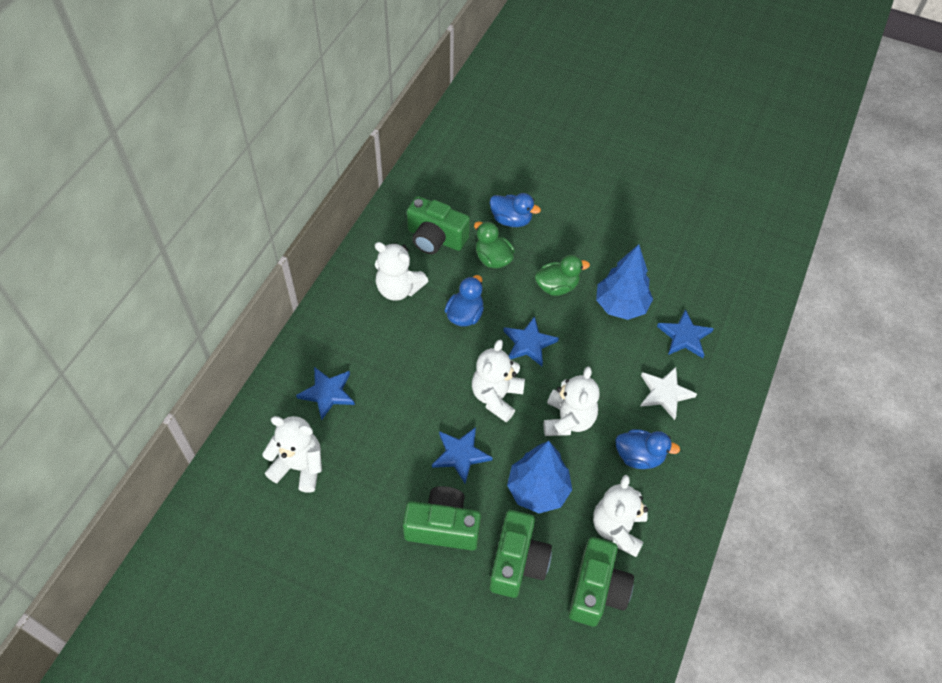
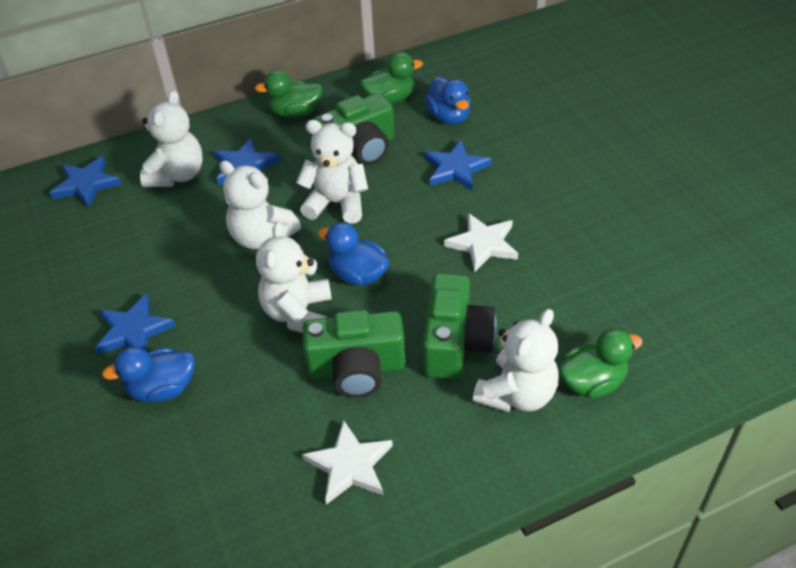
blue tree: [507,441,572,513] [596,244,653,320] = 2 -> none = 0
green camera: [403,486,481,550] [407,196,470,254] [489,510,552,598] [569,537,634,627] = 4 -> [302,310,405,398] [313,93,395,165] [423,273,497,380] = 3
green duck: [474,221,515,269] [535,255,590,296] = 2 -> [254,70,322,118] [360,52,423,104] [558,329,643,398] = 3
white star: [640,367,697,420] = 1 -> [302,420,393,505] [444,213,518,273] = 2

